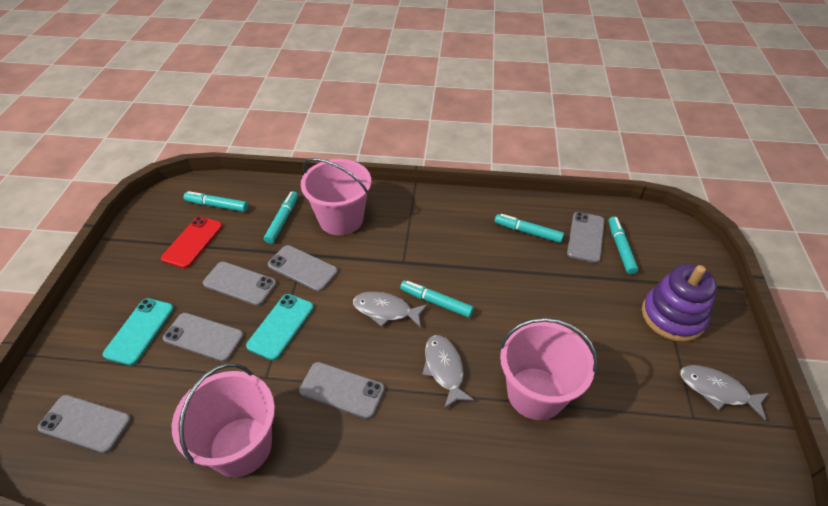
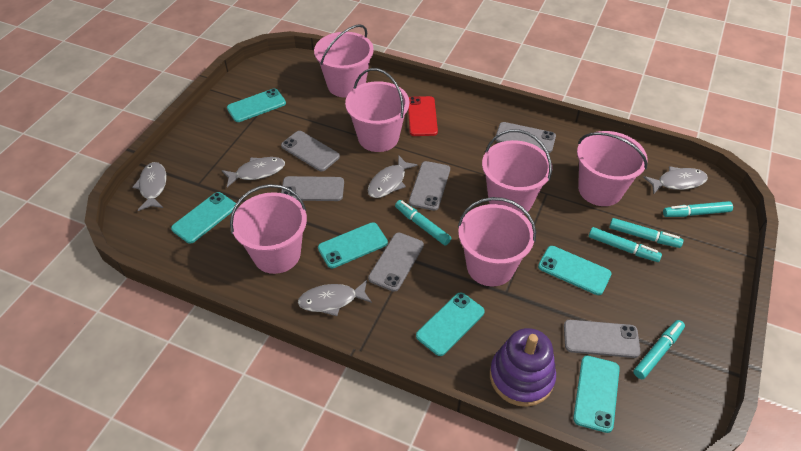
grey fish: [353,292,428,328] [422,335,475,409] [680,365,769,420] = 3 -> [132,162,167,211] [222,157,285,187] [298,280,372,316] [368,156,418,198] [643,166,708,194] = 5
pink bucket: [172,363,275,477] [301,158,371,235] [500,318,598,420] = 3 -> [230,184,307,274] [314,24,374,98] [345,68,409,152] [458,197,536,286] [482,129,552,214] [577,131,647,206] = 6
turquoise phone: [103,298,174,365] [246,294,314,360] = 2 -> [171,192,236,244] [227,89,286,122] [318,222,388,268] [416,292,485,356] [538,246,612,295] [573,356,620,433] = 6

